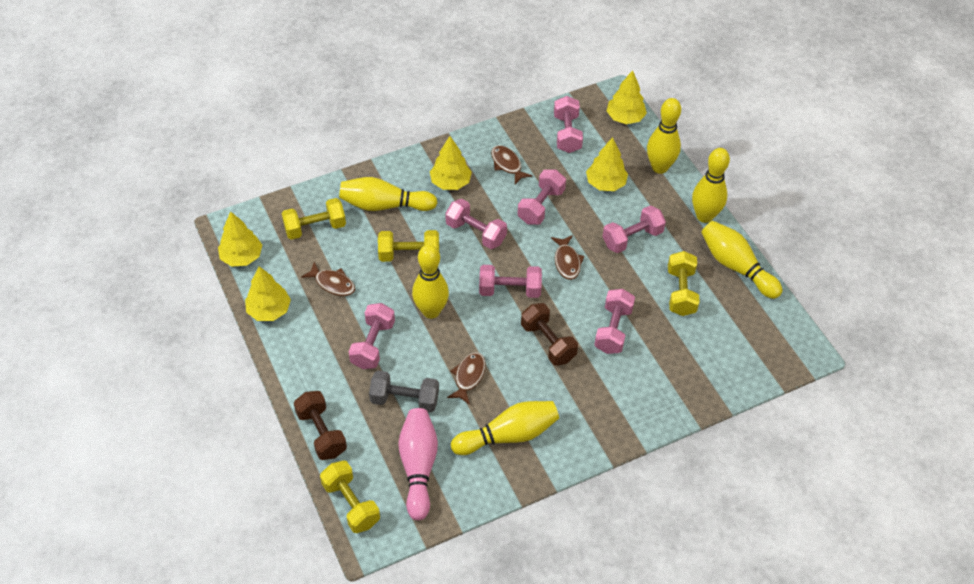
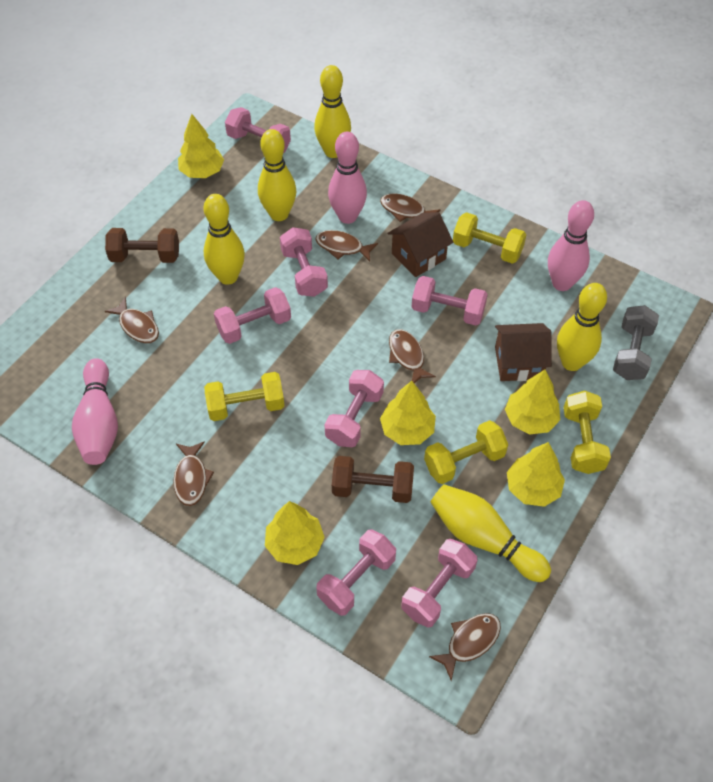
brown fish: [301,262,355,296] [447,352,486,405] [491,145,533,184] [551,235,585,280] = 4 -> [105,297,159,343] [173,441,214,506] [316,230,378,262] [380,193,441,222] [389,329,436,383] [429,613,501,681] = 6
brown house: none = 0 -> [387,212,453,277] [495,323,552,381] = 2
pink bowling pin: [398,408,438,520] = 1 -> [72,358,118,465] [328,132,367,224] [548,200,594,291] = 3
yellow bowling pin: [339,177,437,211] [412,244,449,319] [451,401,559,455] [647,98,681,174] [692,148,730,223] [701,221,782,299] = 6 -> [204,194,245,285] [258,129,296,221] [314,65,351,158] [430,484,551,582] [557,283,607,371] = 5

